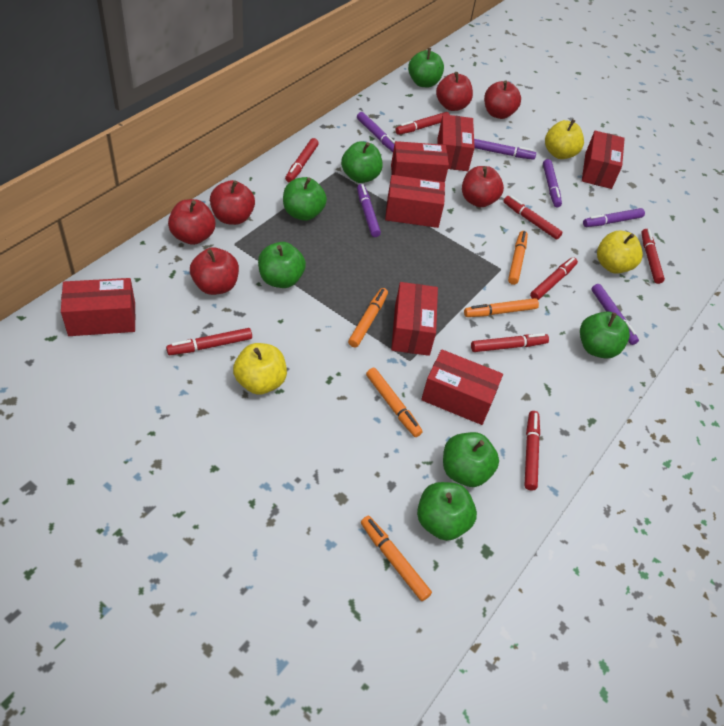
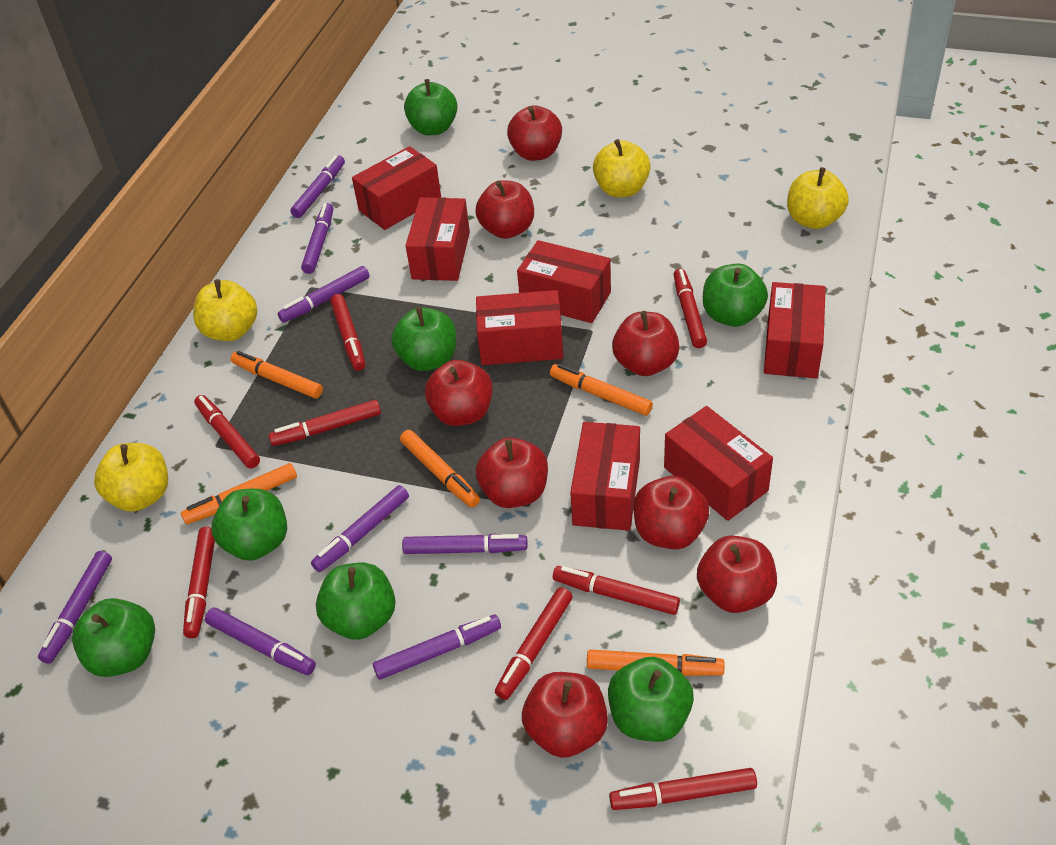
purple marker: [357,112,395,152] [357,184,381,237] [474,139,536,160] [543,159,562,207] [583,208,645,227] [591,284,639,345] = 6 -> [38,551,112,664] [205,608,316,675] [278,266,370,323] [290,155,345,218] [301,203,333,274] [311,485,409,572] [373,615,501,680] [402,534,527,554] = 8
red apple: [168,199,215,245] [190,247,239,295] [210,180,255,225] [436,72,473,111] [462,166,504,207] [484,80,521,119] = 6 -> [425,360,493,426] [475,180,534,239] [476,437,548,508] [507,106,562,161] [522,672,608,758] [612,311,680,376] [633,476,709,549] [697,535,777,613] = 8
yellow apple: [233,343,287,395] [545,119,584,159] [597,231,643,274] = 3 -> [94,443,168,512] [193,279,257,341] [593,139,651,197] [787,167,849,229] = 4

